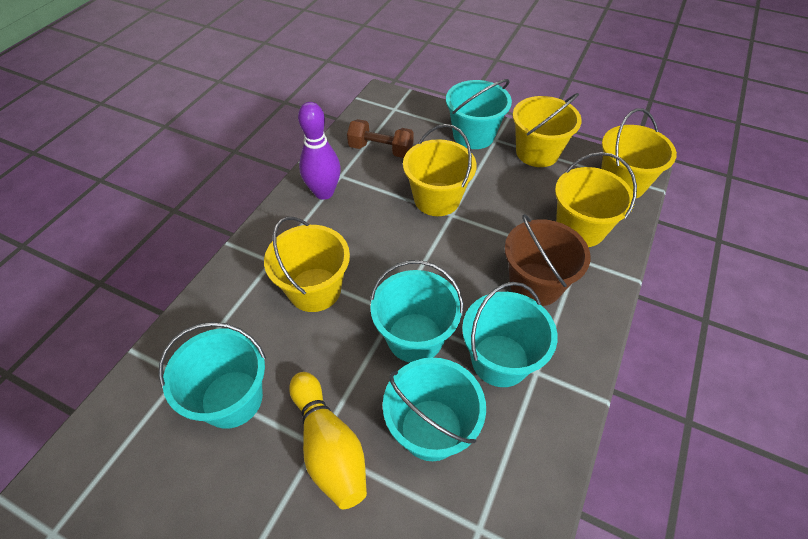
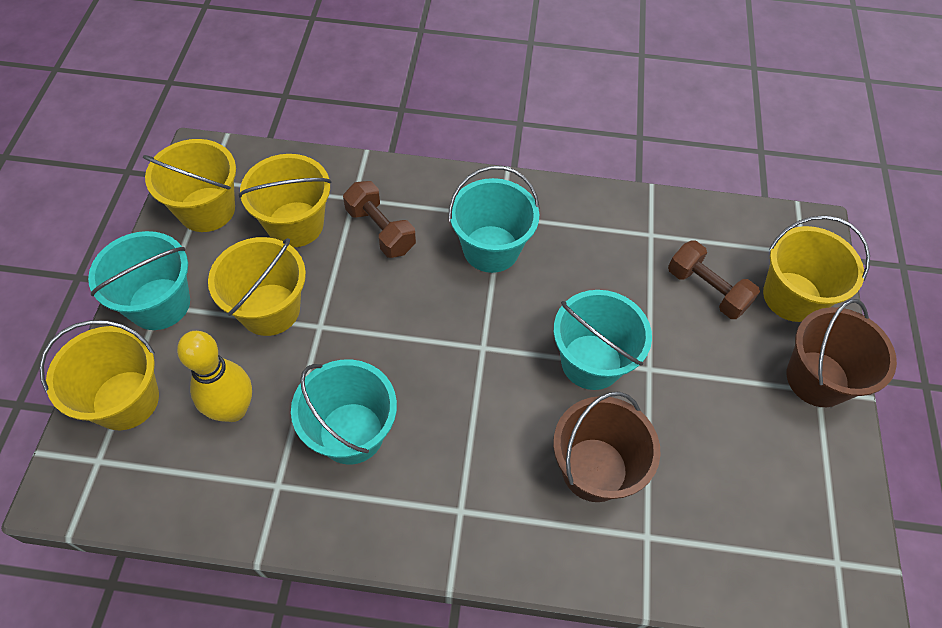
brown bucket: [505,214,591,306] = 1 -> [553,391,661,502] [786,299,897,407] = 2
brown dumbbell: [347,119,414,158] = 1 -> [343,181,416,258] [668,240,760,319] = 2
purple bowling pin: [298,102,341,200] = 1 -> none = 0
turquoise bucket: [158,322,266,429] [370,260,463,363] [383,358,486,461] [446,79,512,149] [462,282,558,387] = 5 -> [88,231,190,330] [291,360,397,465] [448,166,540,273] [553,290,652,390] = 4

